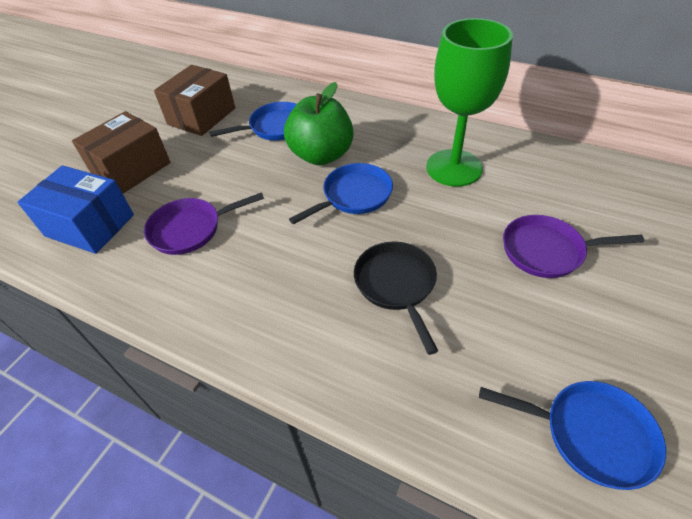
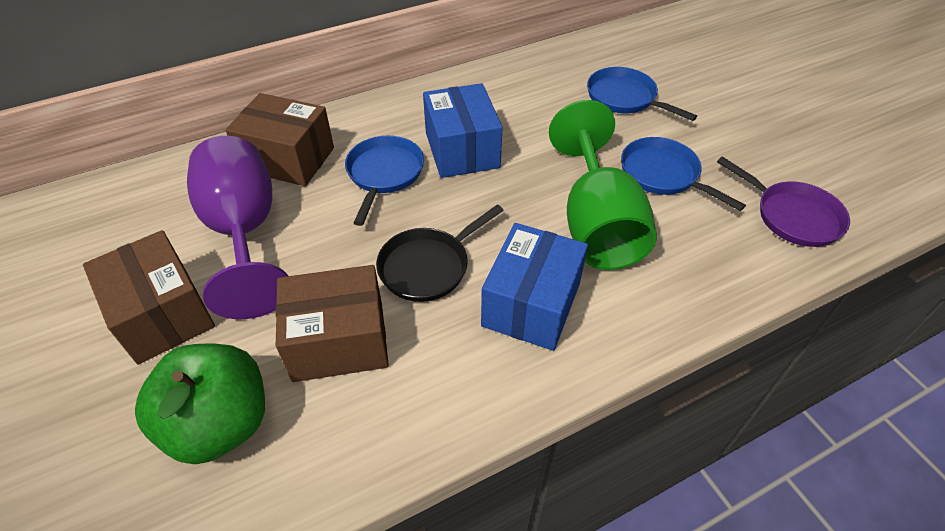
blue box: [17,165,134,254] = 1 -> [423,83,503,178] [481,223,588,351] = 2
brown box: [72,111,171,194] [154,65,235,136] = 2 -> [83,230,215,365] [225,93,334,186] [276,265,389,382] = 3
purple goblet: none = 0 -> [187,136,288,319] = 1
purple pan: [144,192,264,255] [503,215,644,278] = 2 -> [717,156,850,247] = 1

